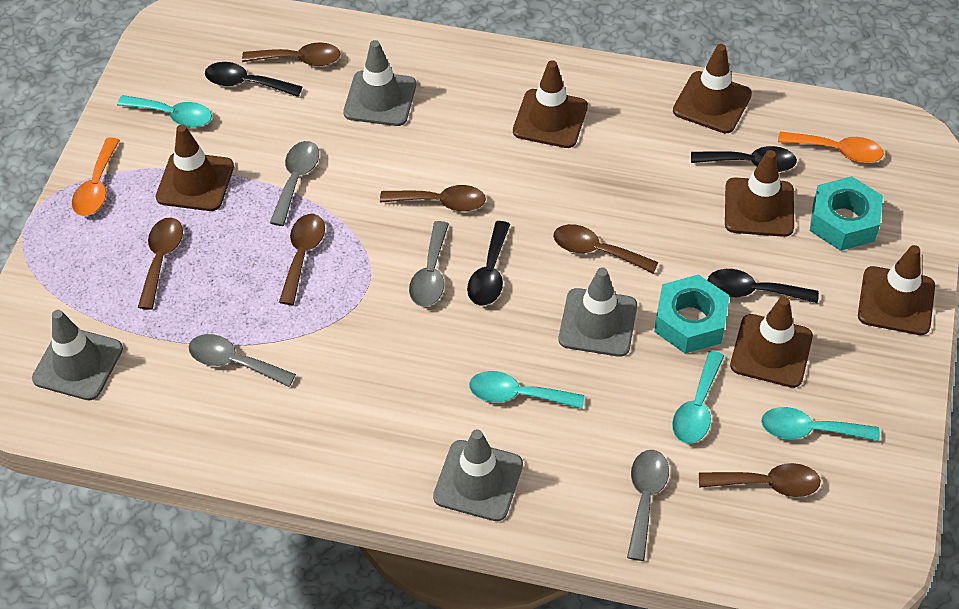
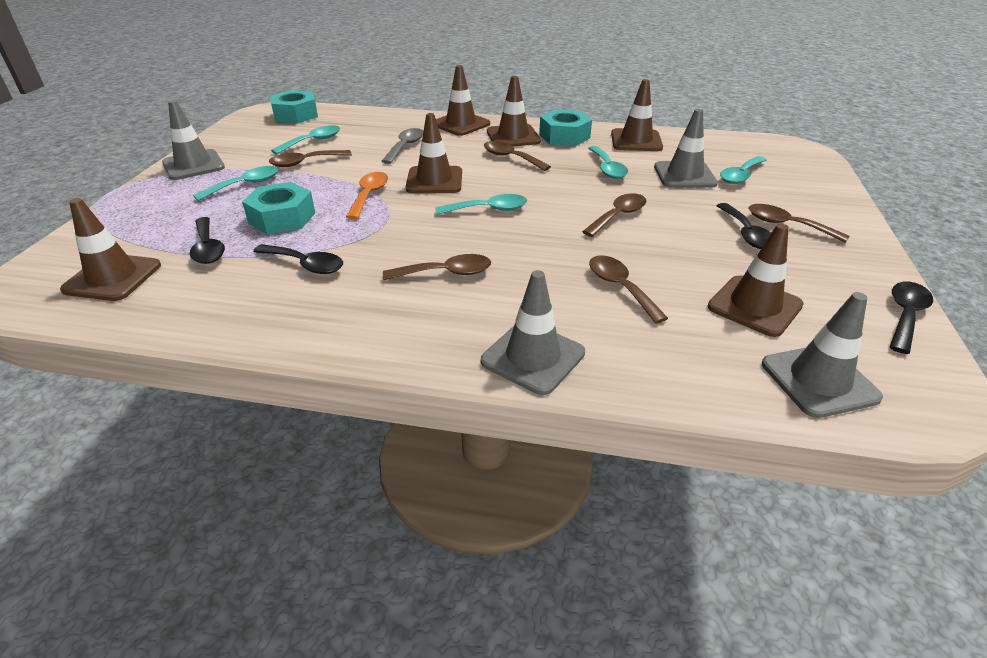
grey spoon: [188,334,296,387] [270,141,319,226] [409,221,449,307] [627,450,669,561] = 4 -> [381,128,424,164] = 1
orange spoon: [72,137,120,216] [778,131,884,163] = 2 -> [346,172,388,219] = 1
turquoise nut: [654,274,730,354] [810,176,883,251] = 2 -> [242,182,315,235] [270,90,318,124] [539,109,592,146] = 3
turquoise spoon: [117,95,212,128] [469,371,584,409] [672,351,724,444] [761,407,880,441] = 4 -> [193,166,278,201] [271,125,340,154] [435,194,527,215] [588,146,628,179] [720,156,767,184] = 5

